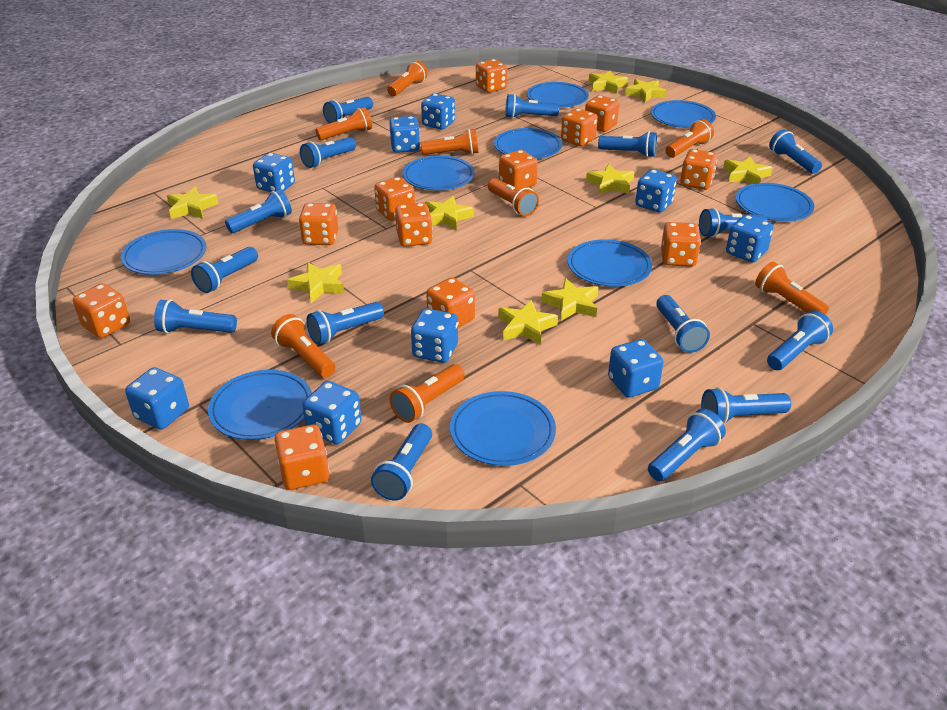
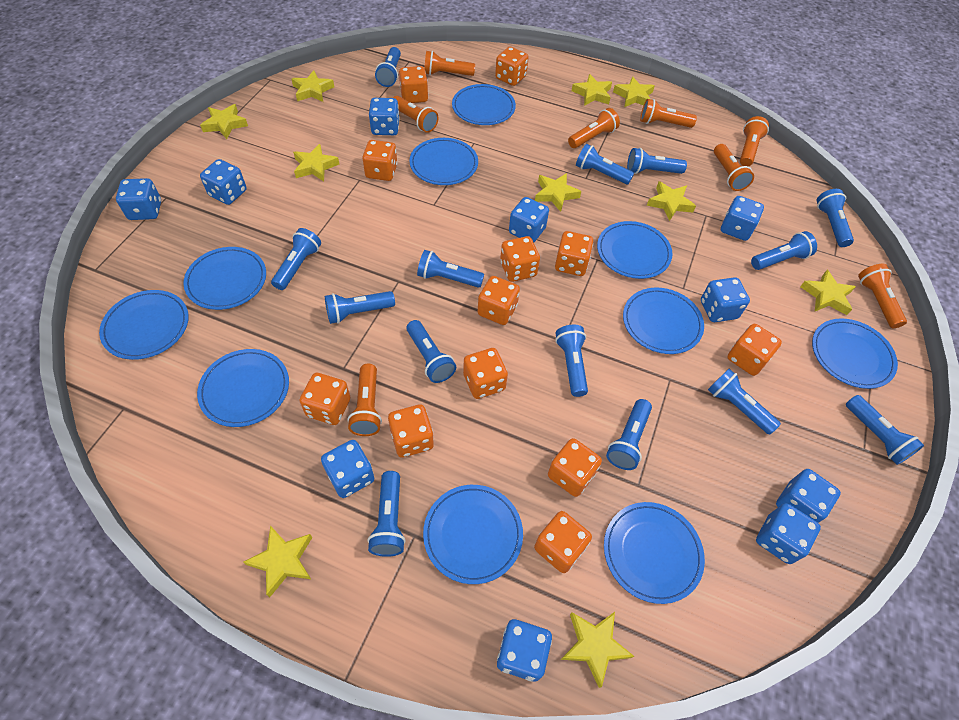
blue dice: [125,367,189,430] [253,153,295,192] [302,381,362,444] [389,116,420,153] [411,309,458,363] [421,93,455,130] [608,339,664,397] [635,169,677,213] [726,215,774,262] = 9 -> [116,178,161,220] [200,159,247,205] [321,440,374,498] [369,98,400,135] [497,619,552,682] [509,197,549,242] [701,277,750,322] [721,196,764,241] [756,503,821,564] [776,469,841,523] = 10
blue flashlight: [154,299,237,333] [191,247,258,293] [225,189,292,233] [300,137,356,168] [306,302,384,344] [323,97,373,123] [371,423,432,501] [505,94,559,118] [598,131,657,157] [648,408,726,481] [656,295,710,353] [699,208,768,238] [701,387,791,424] [767,311,833,370] [769,129,822,174] = 15 -> [271,228,321,290] [325,291,395,324] [368,471,406,557] [375,47,401,87] [407,320,456,383] [417,250,484,288] [555,325,588,397] [576,144,634,185] [606,399,652,470] [627,148,687,174] [708,369,781,435] [751,231,817,270] [817,189,854,247] [846,395,924,465] = 14
blue plate: [121,229,206,275] [208,370,312,440] [402,156,475,190] [450,391,556,466] [494,128,562,159] [527,82,589,108] [567,239,652,287] [651,100,716,128] [736,183,814,222] = 9 -> [99,290,189,360] [183,247,266,310] [197,349,289,427] [409,138,478,185] [423,485,523,584] [452,84,516,125] [597,221,672,279] [604,502,705,604] [623,288,704,354] [812,318,898,389] = 10
yellow star: [167,187,219,219] [287,262,344,303] [425,196,474,231] [498,300,558,345] [541,278,598,321] [586,164,634,194] [588,70,628,94] [625,79,667,102] [723,156,773,184] = 9 -> [200,104,248,139] [244,525,312,597] [291,70,334,102] [293,144,340,181] [535,173,581,212] [560,612,634,688] [572,74,612,106] [613,76,655,107] [647,181,696,221] [800,270,856,315] = 10

